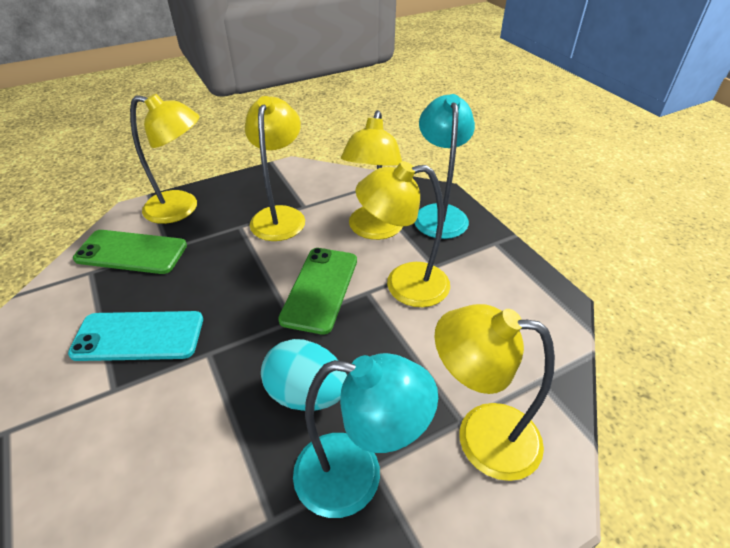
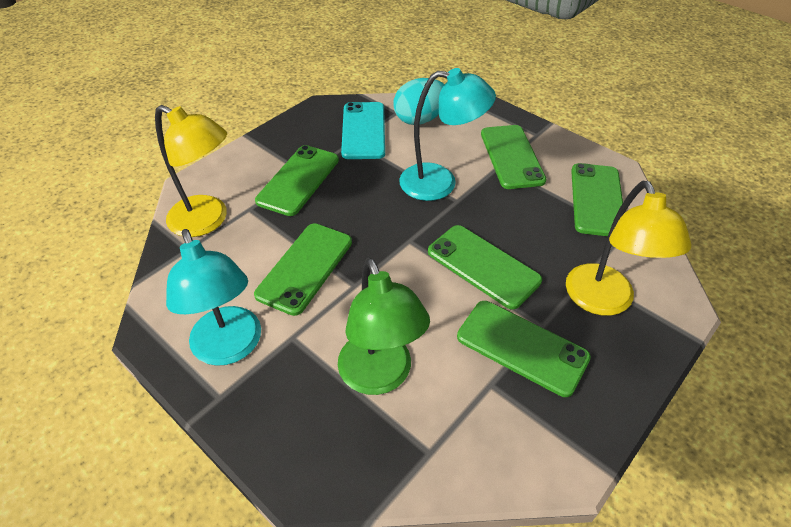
green lamp: none = 0 -> [338,258,430,395] = 1
green phone: [73,230,187,274] [278,248,357,335] = 2 -> [254,223,352,316] [255,145,339,216] [428,225,542,309] [457,301,591,397] [481,125,547,189] [571,163,623,236] = 6
yellow lamp: [130,94,199,224] [245,96,305,241] [341,110,402,240] [355,161,450,307] [434,304,555,481] = 5 -> [155,105,227,237] [566,181,691,316] = 2

